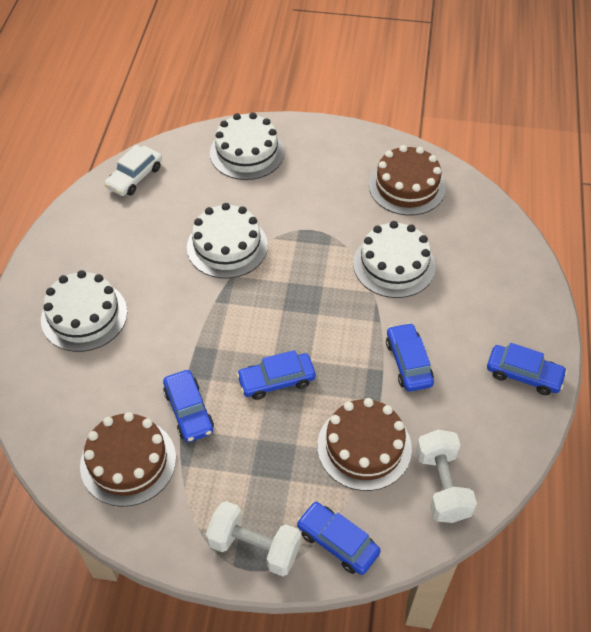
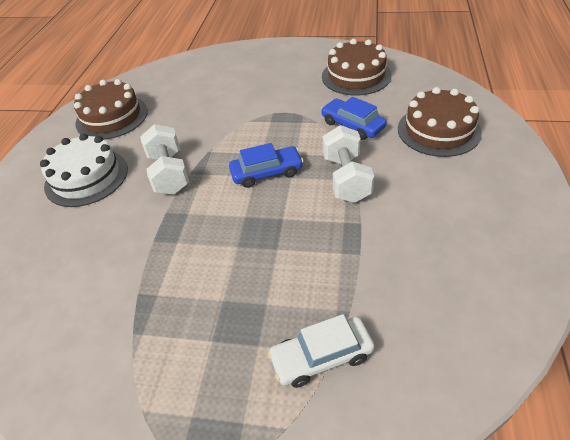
blue car: [163,370,214,442] [236,350,316,400] [297,502,381,575] [386,323,434,392] [487,343,567,395] = 5 -> [229,143,304,188] [321,97,387,140] = 2
white cake: [41,270,127,352] [187,203,268,279] [210,113,284,180] [353,221,436,298] = 4 -> [40,133,128,207] = 1

